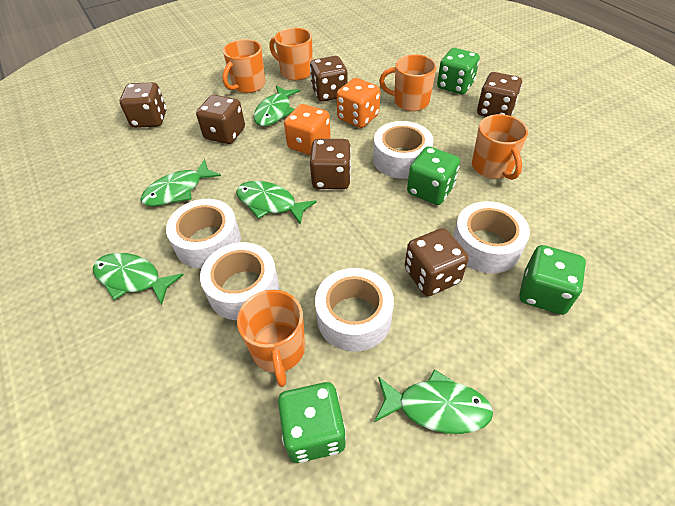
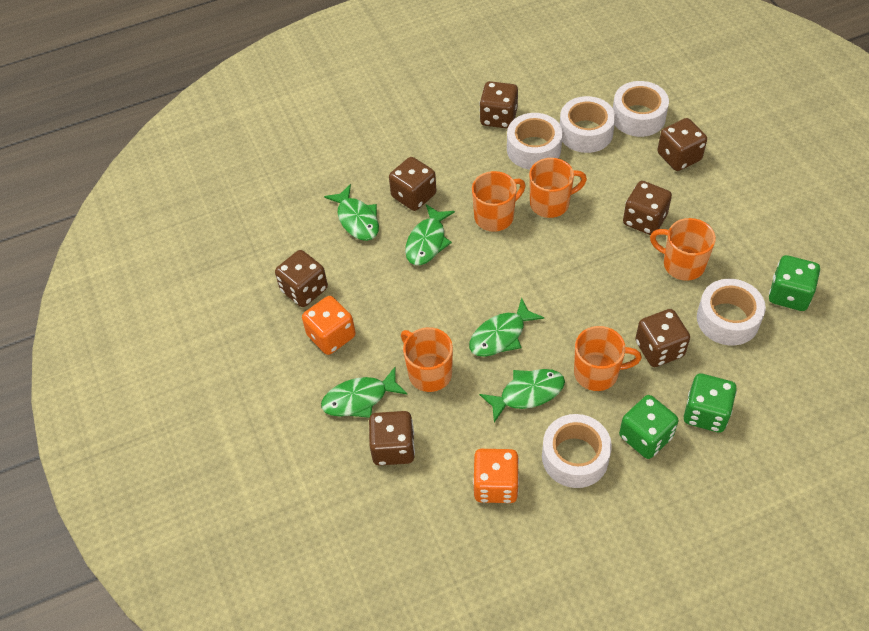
brown dice: [120,82,166,128] [196,95,245,144] [310,56,348,102] [310,139,351,189] [405,228,469,296] [477,72,522,117] = 6 -> [275,250,328,307] [369,411,415,466] [389,157,436,211] [480,81,518,129] [623,181,672,235] [635,309,690,367] [657,118,707,171] = 7
green dice: [278,382,346,463] [407,146,460,205] [437,48,480,94] [519,245,586,315] = 4 -> [619,395,678,459] [684,373,737,433] [769,255,820,311] = 3

